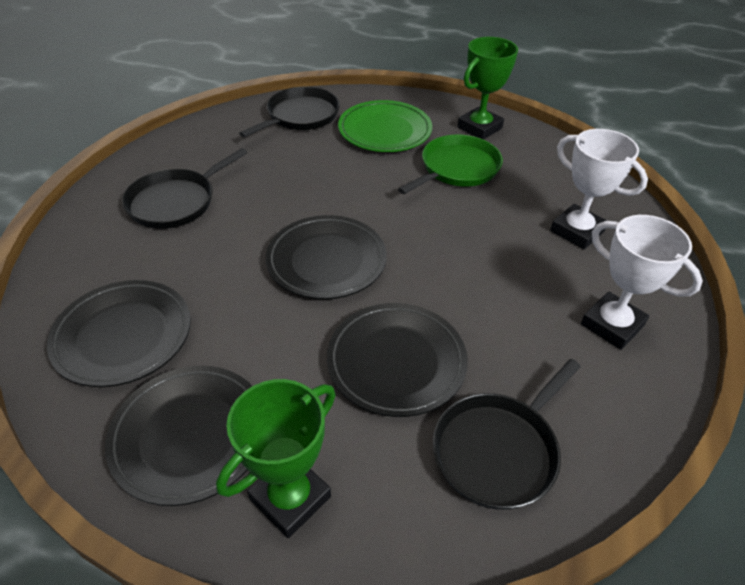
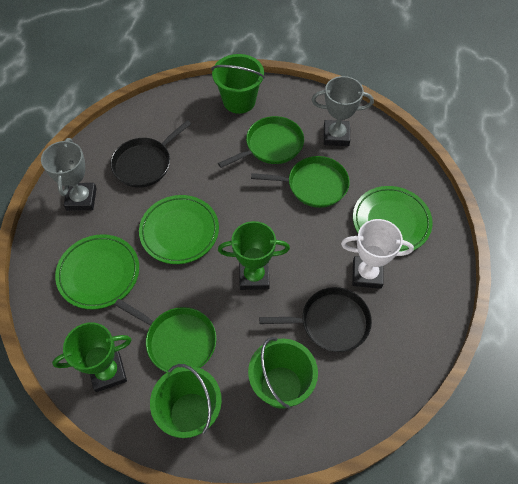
black pan: [122,148,247,229] [239,86,340,138] [433,359,581,510] = 3 -> [110,120,191,187] [259,287,372,352] = 2
black plate: [47,280,191,387] [105,366,252,506] [266,215,387,299] [327,303,468,417] = 4 -> none = 0
green bucket: none = 0 -> [150,364,222,438] [211,54,265,114] [248,337,318,409] = 3
green pan: [398,135,503,194] = 1 -> [114,299,216,372] [218,116,304,168] [251,156,350,208] = 3
green plate: [338,100,432,152] = 1 -> [55,234,139,309] [139,195,219,264] [353,186,433,252] = 3
grey trophy: none = 0 -> [41,138,97,210] [312,76,374,146] = 2
white trophy: [550,129,648,249] [581,215,703,350] = 2 -> [341,219,414,289] = 1

